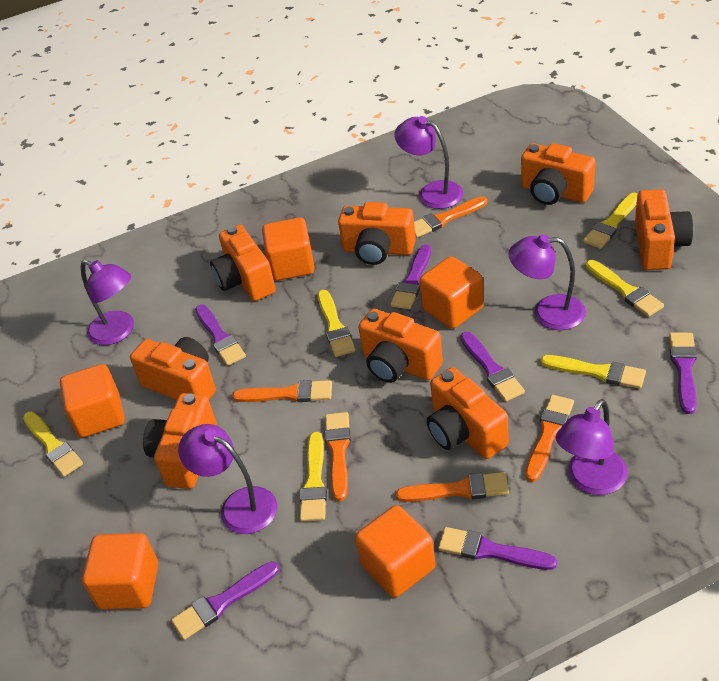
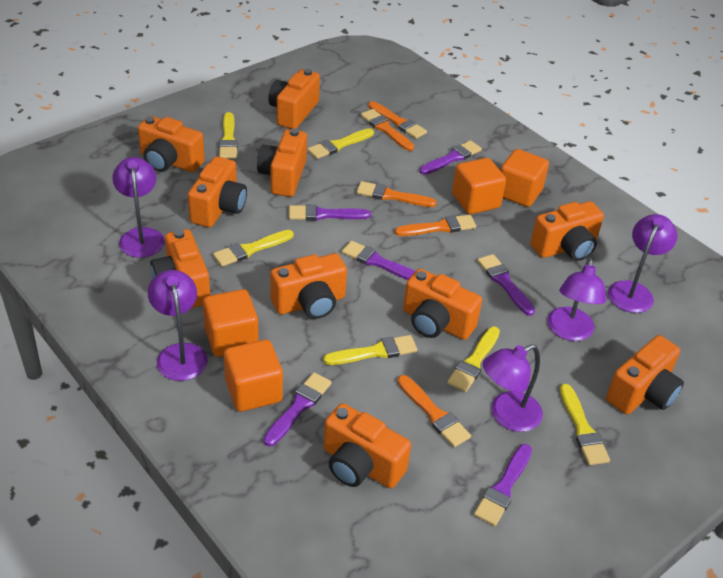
orange camera: [130,337,216,400] [143,393,217,489] [210,225,276,301] [338,202,416,265] [358,309,443,383] [427,367,509,459] [521,143,595,205] [635,189,693,270] = 8 -> [138,116,205,172] [150,229,210,308] [188,157,247,227] [257,129,307,197] [268,69,320,129] [270,253,347,319] [324,403,411,488] [403,269,482,340] [530,201,604,261] [606,335,684,414] = 10
orange cube: [60,364,125,438] [82,533,158,610] [262,217,315,281] [355,505,435,598] [419,256,484,329] = 5 -> [203,289,259,357] [224,340,283,411] [452,158,506,214] [500,149,549,207] = 4

